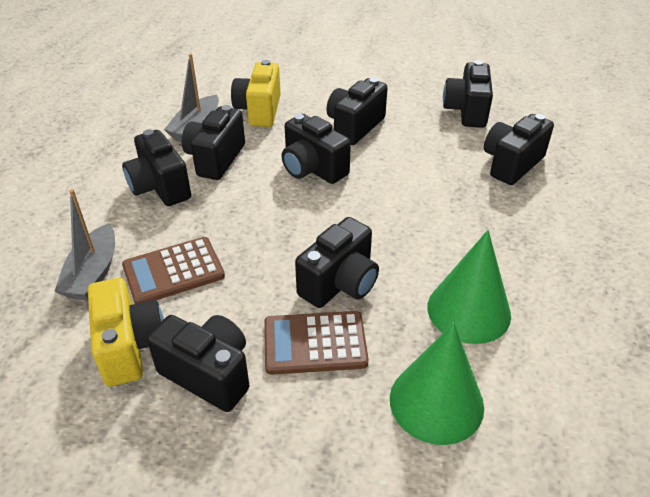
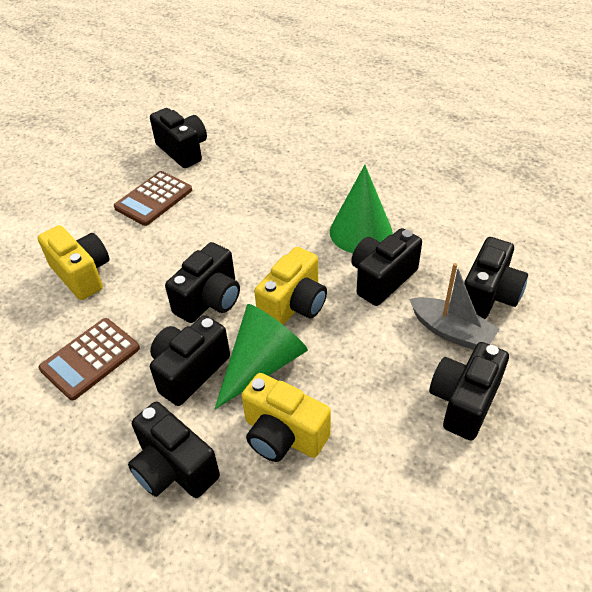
black camera: [122,129,191,206] [147,315,249,412] [182,105,245,180] [282,114,351,184] [295,217,379,308] [326,78,388,145] [443,60,493,128] [484,114,554,185] = 8 -> [128,402,220,498] [150,108,207,168] [150,315,230,406] [165,242,240,323] [351,228,422,306] [429,342,509,441] [464,237,528,319] = 7
grey boat: [54,189,115,300] [164,54,219,142] = 2 -> [409,263,500,350] = 1
yellow camera: [88,278,164,386] [231,60,281,127] = 2 -> [38,225,109,300] [242,373,331,462] [254,247,327,325] = 3

